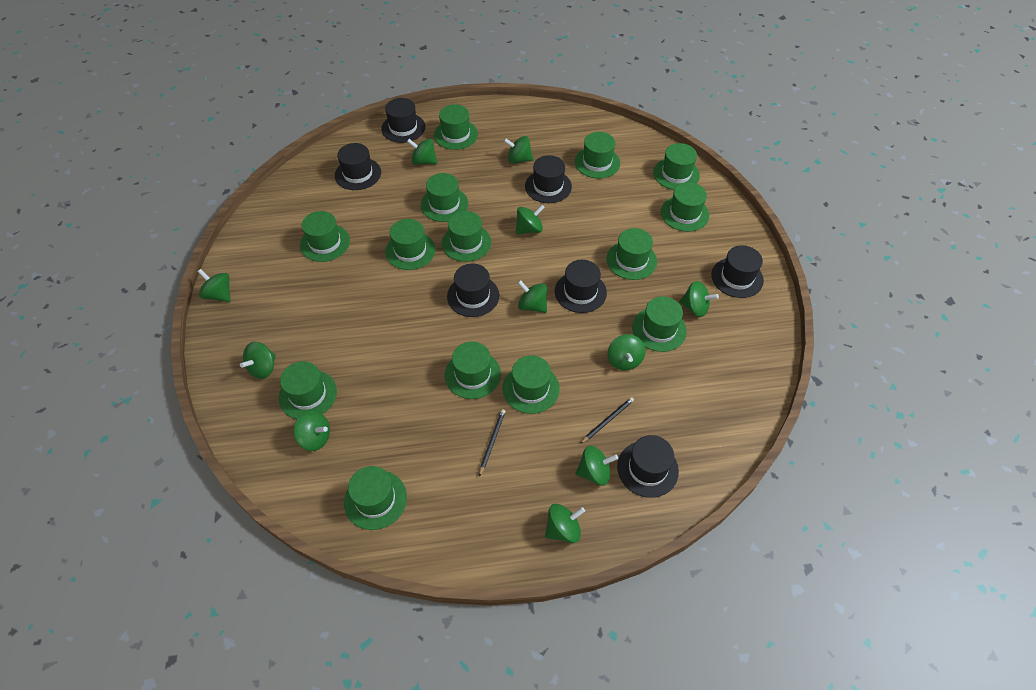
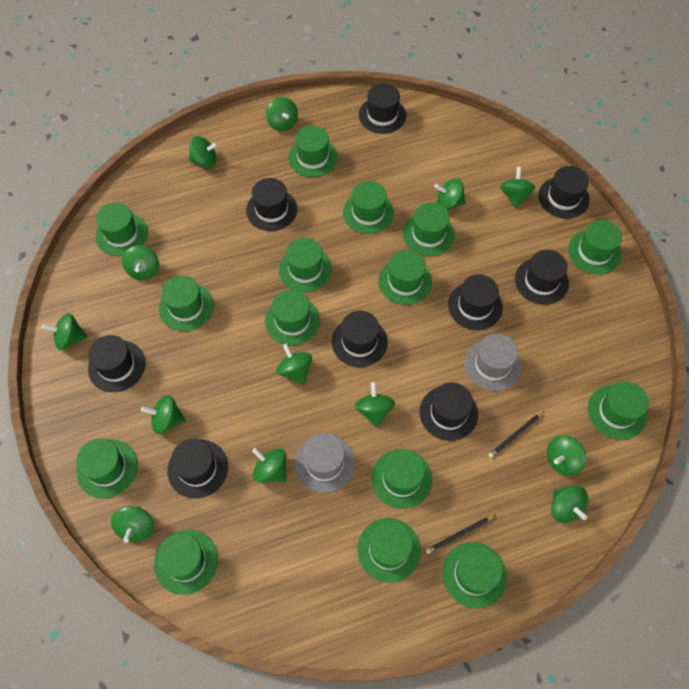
black hat: [335,143,381,190] [381,98,425,143] [447,264,499,317] [525,155,572,203] [555,260,607,313] [617,435,679,498] [711,245,764,298] = 7 -> [88,335,146,392] [167,439,228,498] [246,178,297,231] [332,311,388,367] [359,83,406,134] [419,382,478,441] [448,274,503,330] [515,250,569,305] [538,166,590,219] = 9
green hat: [279,361,337,419] [300,211,350,262] [344,466,407,530] [385,219,436,270] [421,173,468,222] [434,104,478,150] [442,211,491,262] [445,341,501,399] [503,355,560,414] [575,132,620,179] [607,228,657,280] [632,296,687,352] [653,143,700,190] [661,182,709,232] = 14 -> [76,439,138,498] [95,202,148,256] [154,529,218,595] [159,276,214,331] [265,289,320,346] [279,238,332,292] [288,126,338,177] [343,181,394,234] [357,518,421,583] [371,449,432,509] [378,250,432,305] [403,203,455,256] [442,542,507,609] [568,220,622,274] [588,381,649,440] = 15
green spinning top: [198,269,231,302] [240,342,276,379] [293,410,330,451] [407,138,437,165] [504,136,533,164] [516,205,545,234] [518,280,547,313] [545,504,585,543] [576,446,618,486] [607,334,646,370] [679,281,719,317] = 11 -> [42,313,87,350] [111,506,154,543] [122,245,159,280] [141,395,186,434] [189,136,218,168] [252,448,287,482] [266,97,298,131] [276,343,312,385] [355,382,395,428] [434,178,465,210] [500,167,535,208] [547,435,586,476] [551,485,588,523] = 13
grey hat: none = 0 -> [295,433,355,493] [464,334,521,391] = 2

